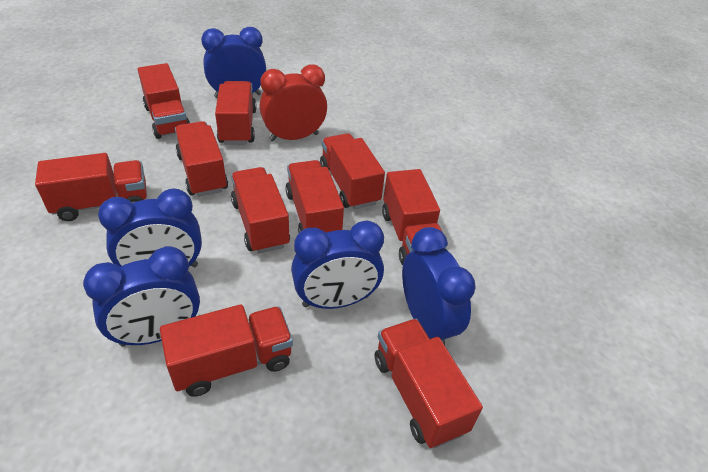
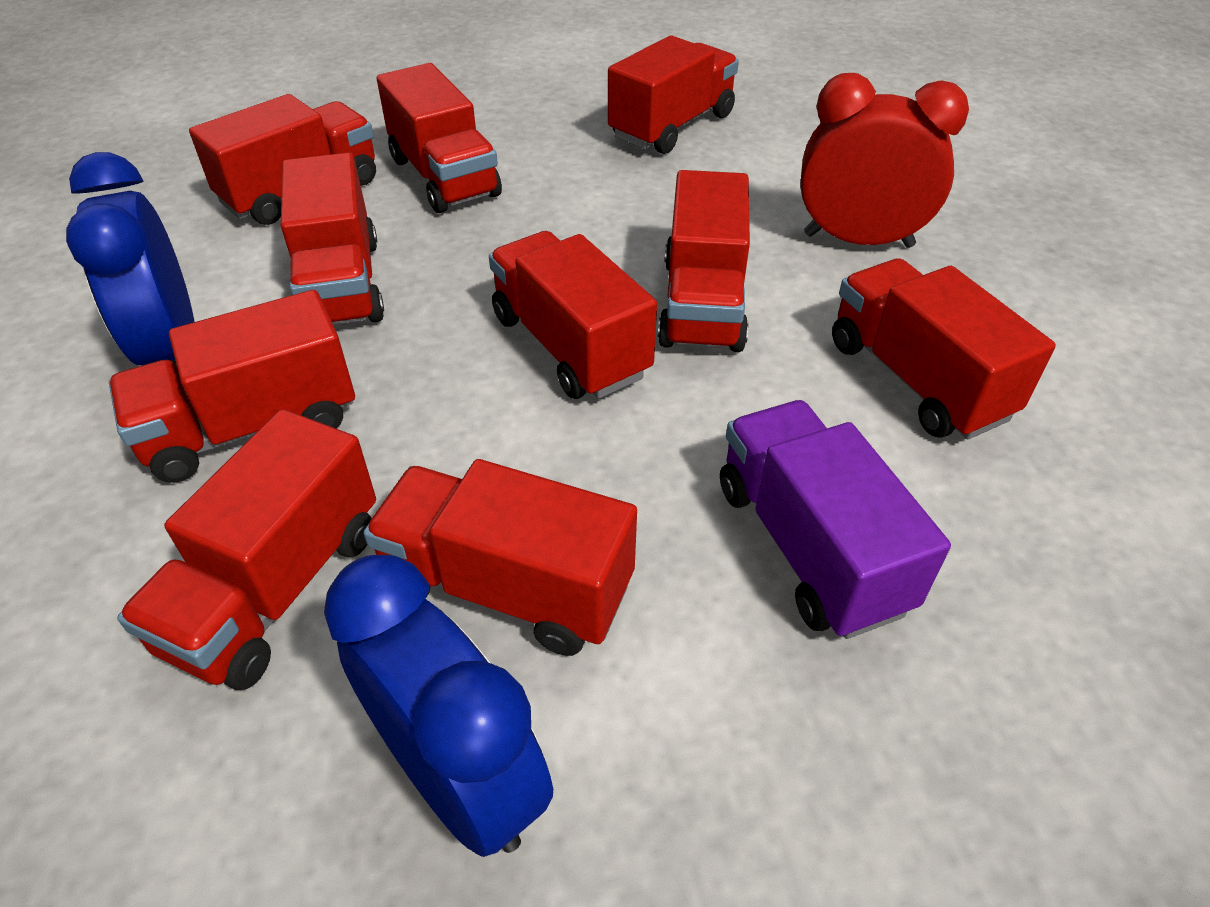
blue clock: [83,246,200,347] [98,188,202,267] [201,27,266,98] [291,220,384,309] [402,227,476,345] = 5 -> [66,152,194,367] [324,555,553,857] = 2
purple truck: none = 0 -> [720,400,951,639] = 1

